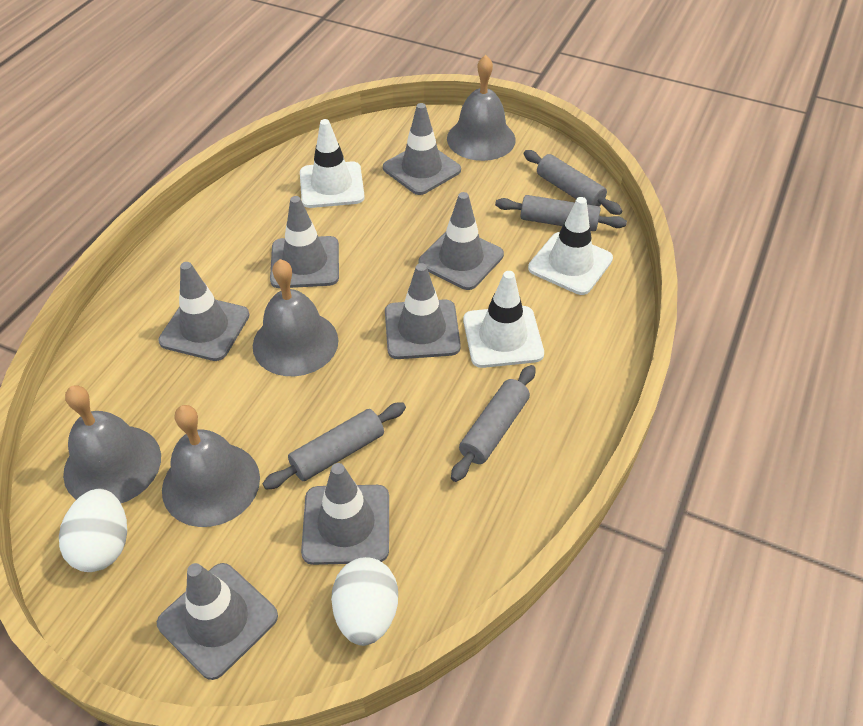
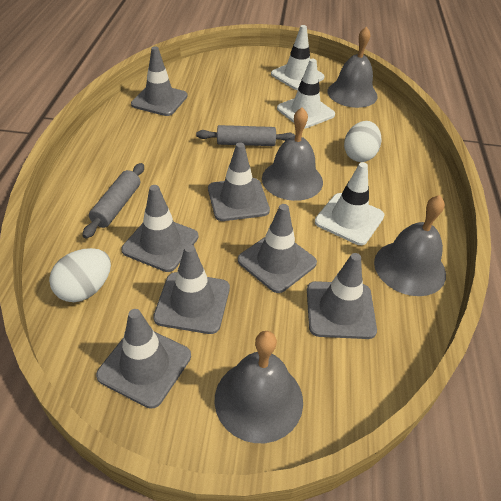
grey rolling pin: [263,402,406,490] [451,365,535,482] [495,195,627,231] [524,150,622,215] = 4 -> [83,163,144,239] [196,125,295,146] = 2

